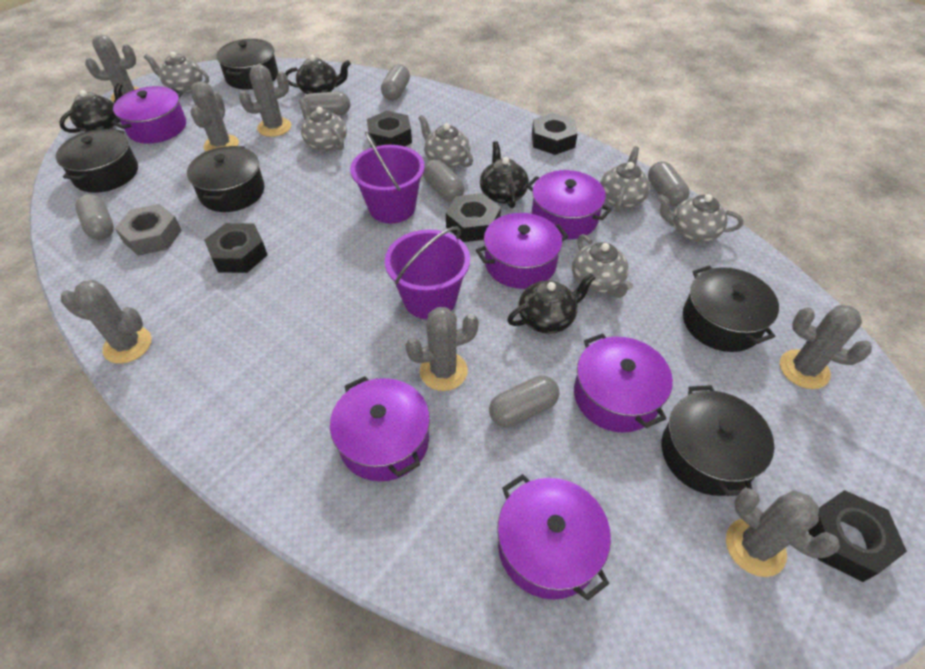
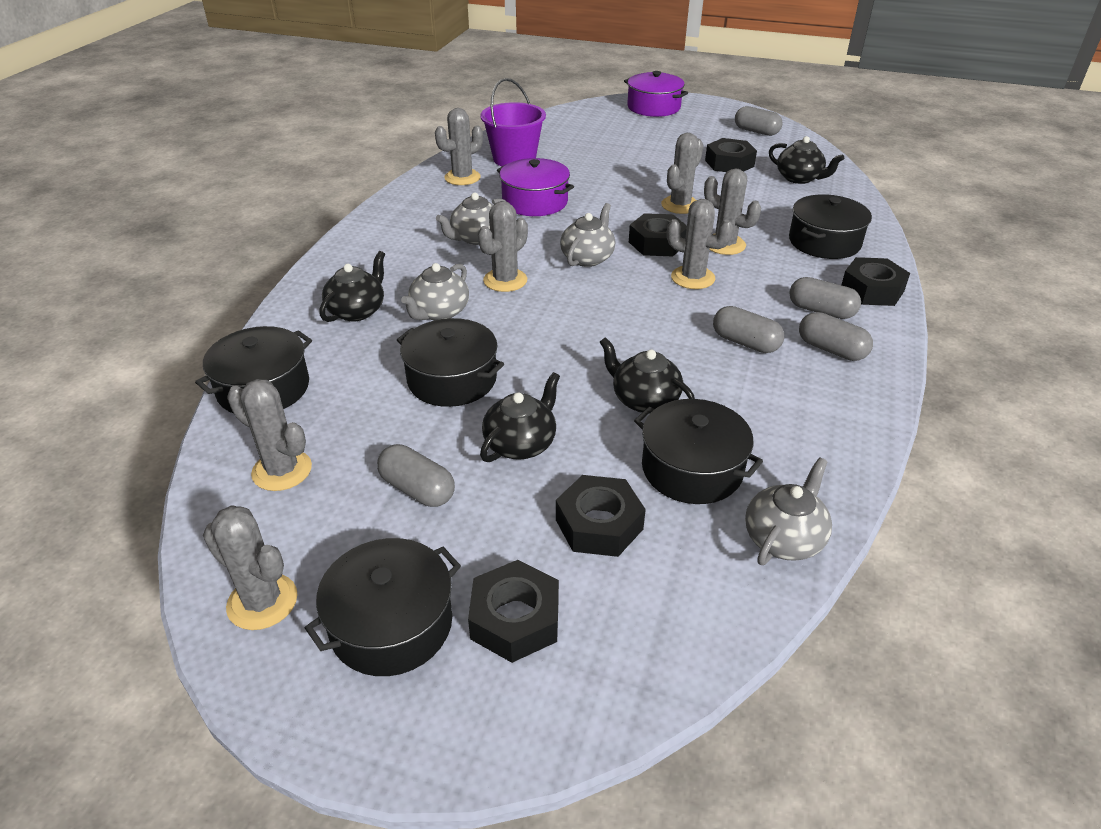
grey capsule: [75,194,114,240] [301,91,350,115] [381,64,410,101] [423,159,464,202] [489,375,559,428] [648,161,689,207] = 6 -> [377,444,455,507] [713,306,784,353] [735,106,782,136] [789,277,861,319] [799,312,873,361] = 5
grey nut: [115,204,182,256] = 1 -> none = 0
grey teapot: [144,52,209,94] [299,98,347,152] [418,115,473,168] [572,234,633,298] [600,146,650,212] [658,194,743,242] = 6 -> [401,263,469,320] [436,193,507,245] [560,203,615,267] [745,457,832,565] = 4
purple bucket: [350,131,425,224] [385,226,470,319] = 2 -> [480,78,546,166] = 1
purple pot: [112,86,186,144] [330,376,430,481] [476,213,569,289] [497,474,611,601] [526,170,612,240] [574,333,673,433] = 6 -> [497,158,574,216] [624,71,688,117] = 2

